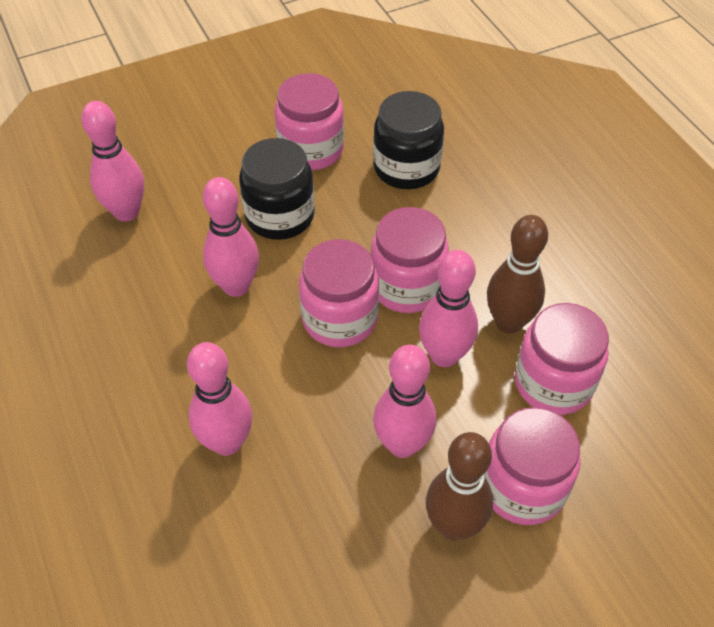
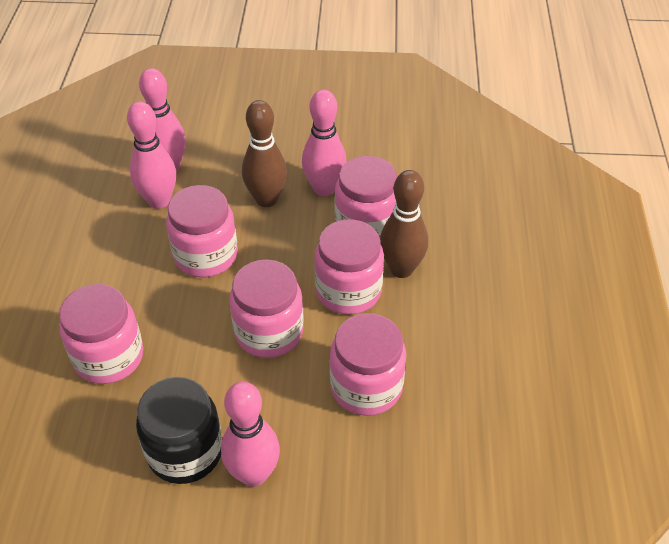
black jar: [239,138,315,240] [373,91,444,189] = 2 -> [136,377,222,484] = 1
pink bowling pin: [81,101,144,222] [187,342,253,456] [203,177,259,297] [373,345,436,458] [419,250,478,367] = 5 -> [127,101,176,209] [139,68,186,172] [221,382,280,487] [302,89,346,196] = 4
pink jar: [274,73,344,170] [299,239,379,347] [371,207,449,313] [484,407,581,525] [515,303,609,415] = 5 -> [59,284,143,384] [166,185,238,277] [229,260,304,358] [314,219,384,315] [330,313,407,416] [334,156,397,237] = 6

